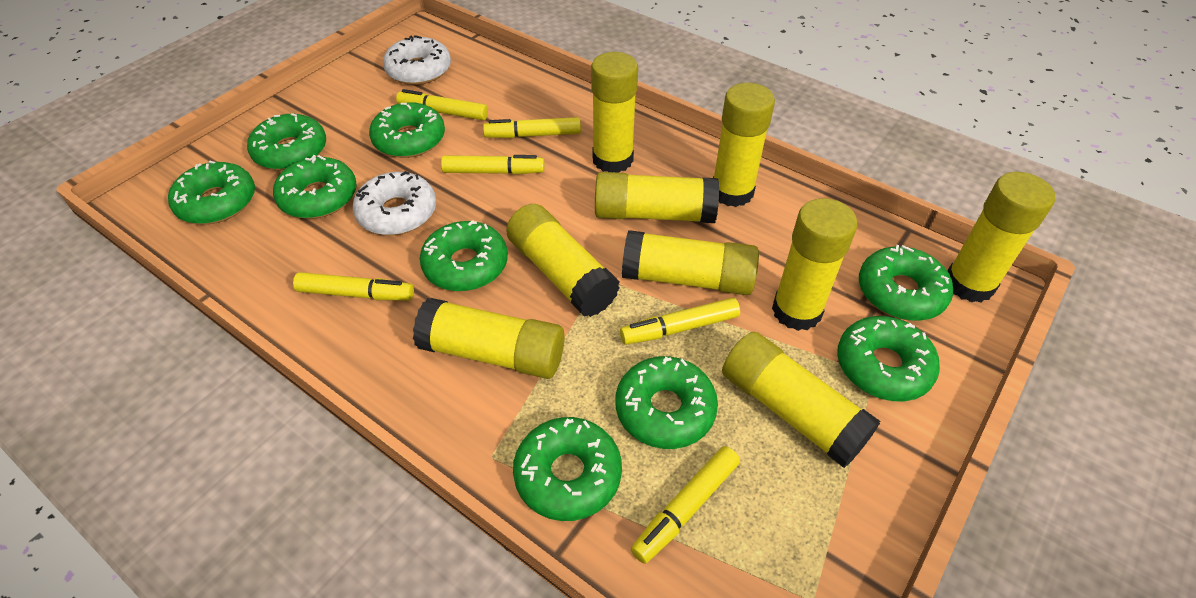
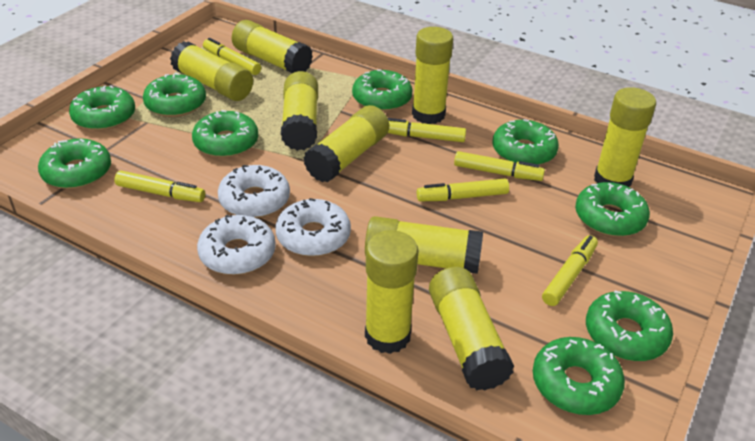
white donut: [353,171,436,235] [383,35,451,85] = 2 -> [197,215,276,275] [218,165,290,218] [275,198,351,257] = 3

